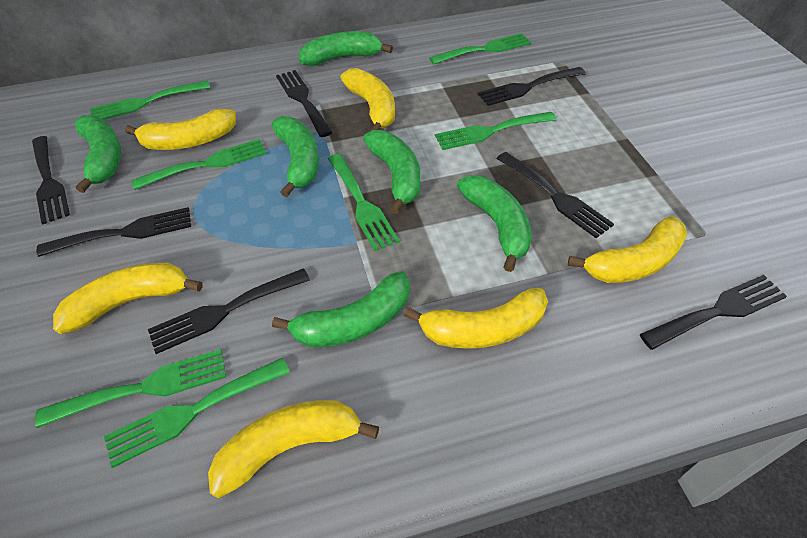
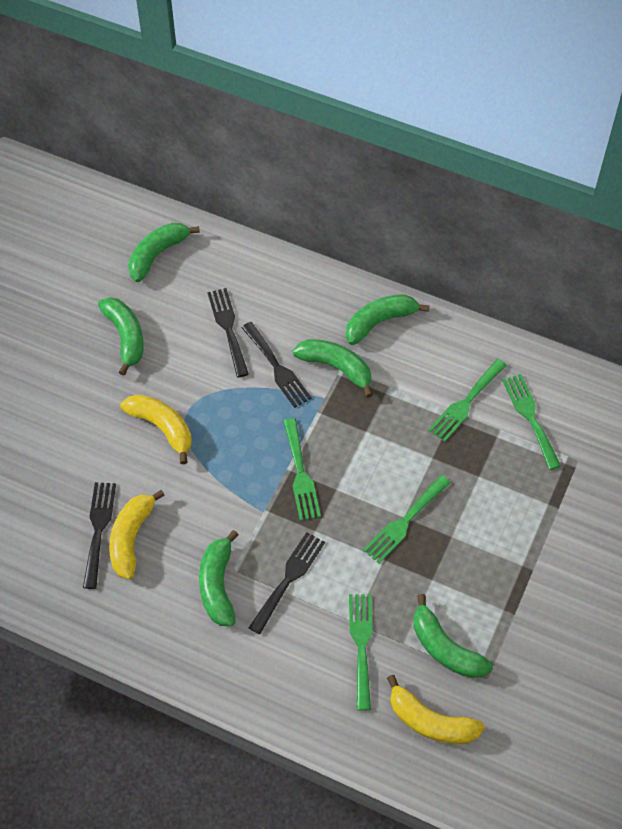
black fork: [32,136,70,224] [36,207,191,257] [148,268,310,354] [276,70,333,137] [478,67,586,106] [496,152,614,238] [640,275,787,350] = 7 -> [83,482,116,589] [207,288,249,377] [241,322,312,408] [249,532,325,635] = 4
green fork: [35,349,226,428] [90,80,210,120] [104,358,290,468] [131,139,267,190] [328,154,400,251] [429,33,532,64] [435,112,556,150] = 7 -> [283,418,321,521] [349,594,373,711] [363,475,451,564] [428,359,507,442] [502,374,561,470] = 5
yellow banana: [53,263,203,334] [125,108,236,150] [208,400,379,498] [340,68,395,131] [404,288,548,349] [568,216,687,283] = 6 -> [109,490,165,580] [120,394,192,464] [387,675,485,744] = 3

